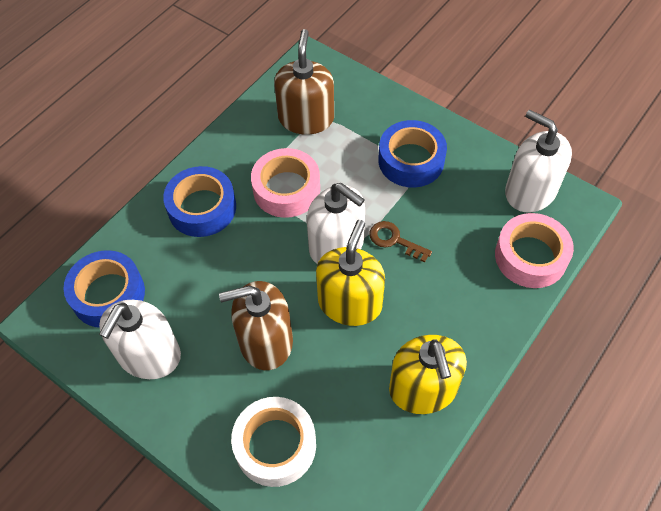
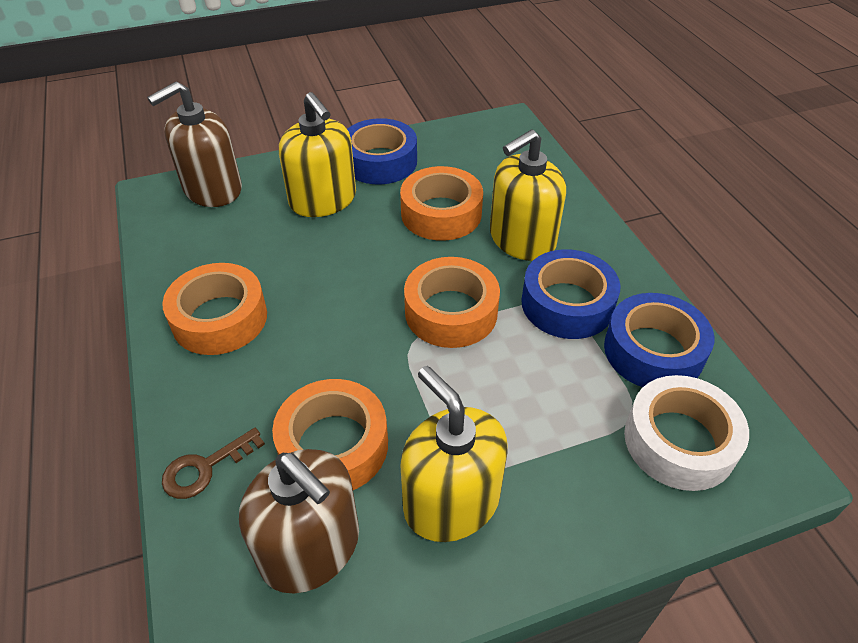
orange tape: none = 0 -> [162,263,267,355] [272,379,388,490] [400,166,483,241] [404,257,500,348] = 4
pink tape: [251,148,320,218] [495,213,574,288] = 2 -> none = 0
white soap dispenser: [99,300,181,379] [307,183,365,264] [505,110,572,213] = 3 -> none = 0
yellow soap dispenser: [316,220,385,326] [389,335,467,414] = 2 -> [279,92,356,217] [400,366,508,542] [490,129,566,261] = 3

